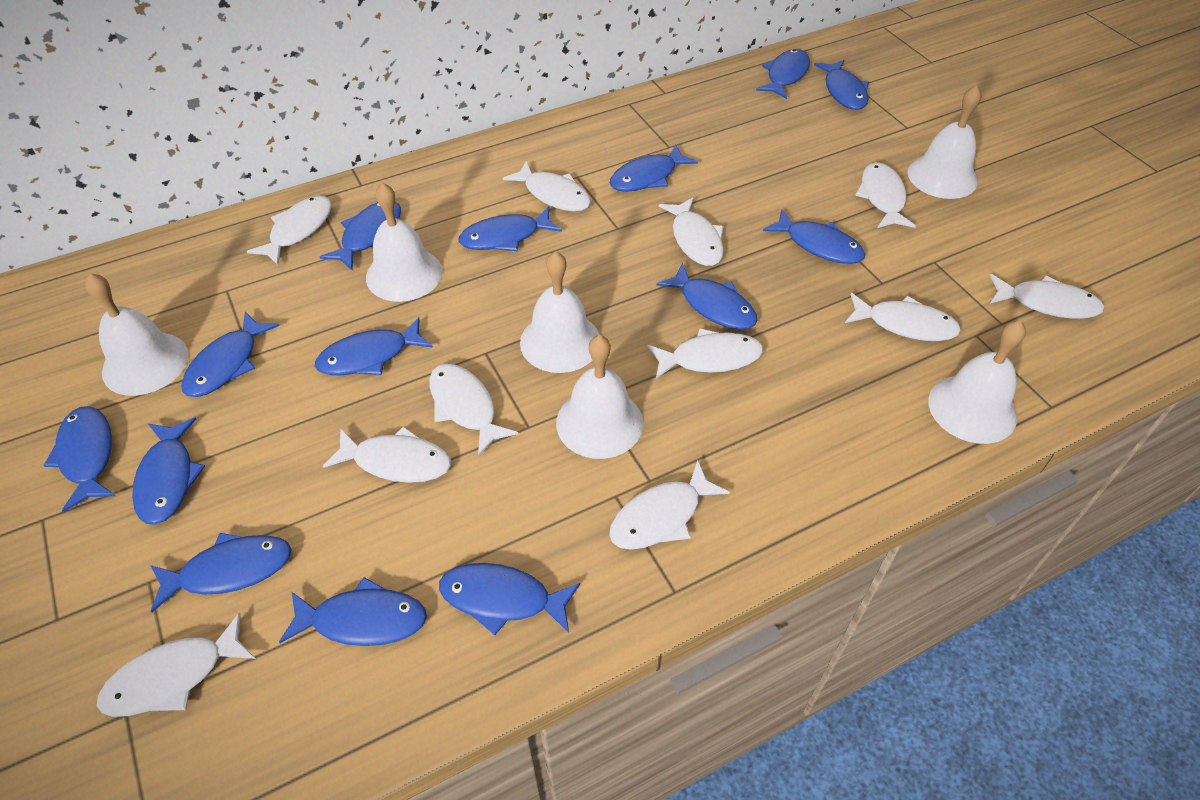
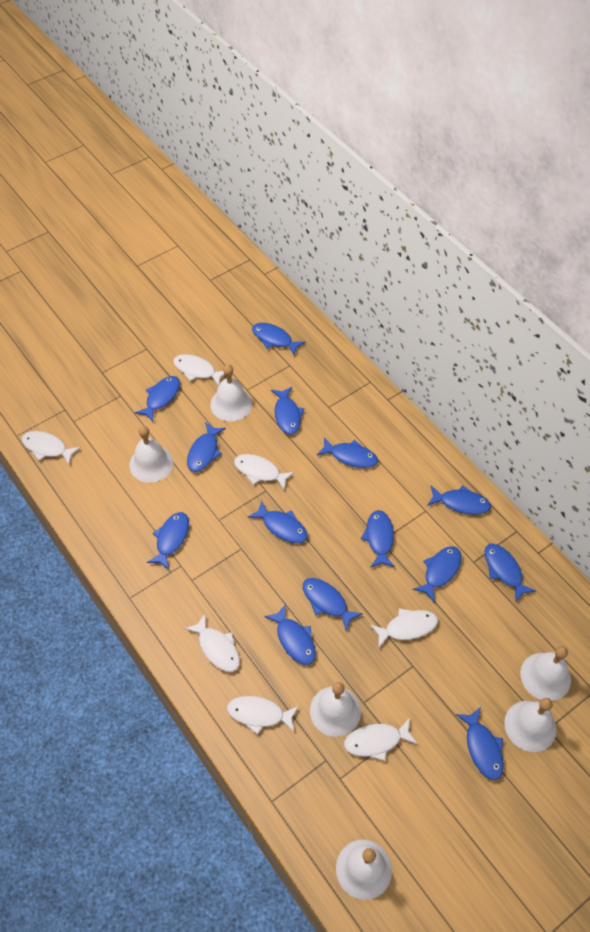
white fish: [97,612,256,717] [247,196,332,265] [323,426,451,483] [429,364,519,456] [502,161,591,212] [609,460,730,550] [647,328,763,379] [659,197,724,266] [845,293,961,341] [855,162,916,228] [990,274,1104,319] = 11 -> [22,431,81,464] [173,354,225,386] [184,614,240,672] [227,696,299,735] [234,454,294,491] [344,718,417,761] [370,608,438,648] = 7

